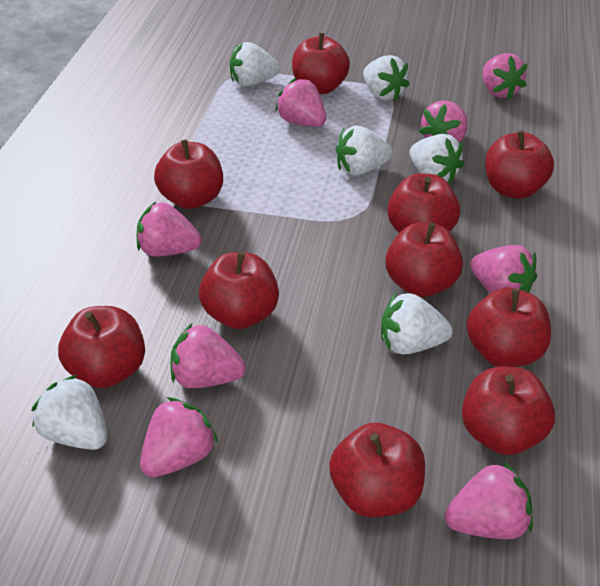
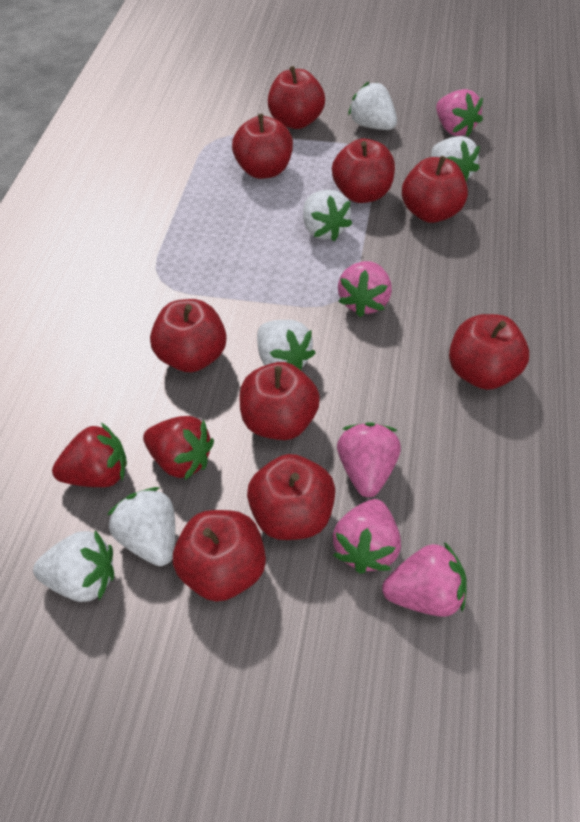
pink strawberry: [136,202,202,257] [140,397,218,477] [170,323,246,388] [275,78,326,127] [419,100,468,142] [445,461,533,539] [470,245,537,293] [483,53,527,99] = 8 -> [333,499,401,574] [337,422,401,497] [338,261,392,317] [382,542,466,617] [436,89,483,137] = 5
red apple: [58,306,145,388] [154,139,223,209] [199,252,279,329] [292,33,350,94] [329,423,425,518] [385,222,463,297] [387,173,460,233] [462,366,555,455] [467,288,551,367] [485,130,554,199] = 10 -> [150,299,227,372] [173,510,266,602] [232,114,293,179] [240,362,320,440] [247,454,335,540] [268,66,325,129] [332,139,395,203] [402,156,468,223] [449,314,529,390] = 9
red strawberry: none = 0 -> [52,423,127,487] [143,416,214,480] = 2

